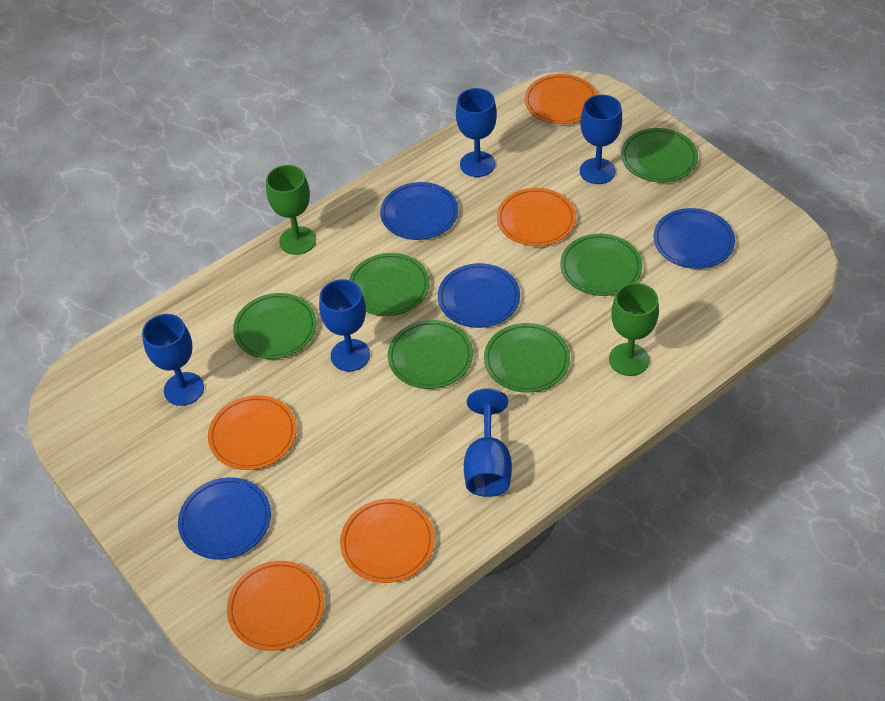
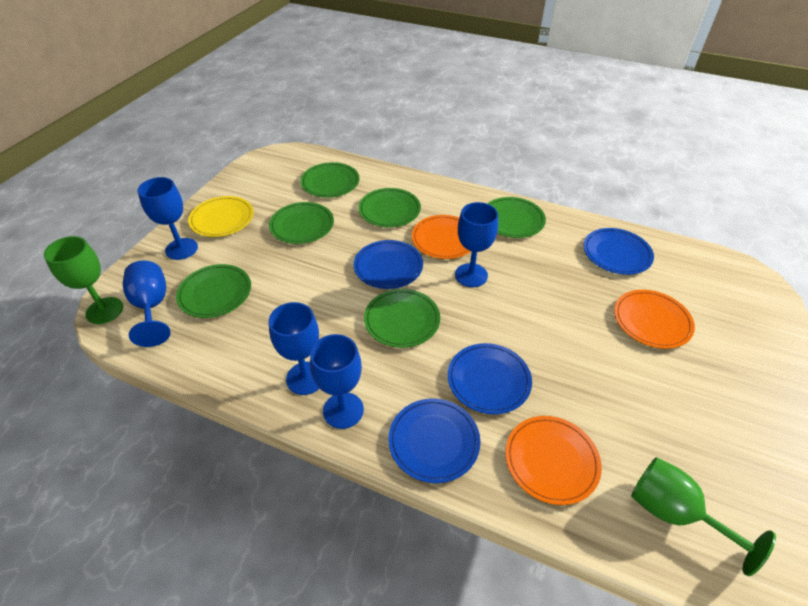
orange plate: [208,395,297,470] [227,561,324,651] [340,498,435,583] [497,188,576,246] [525,74,597,124] = 5 -> [412,215,471,259] [505,416,602,505] [614,290,695,349] = 3
yellow plate: none = 0 -> [188,196,254,237] = 1

